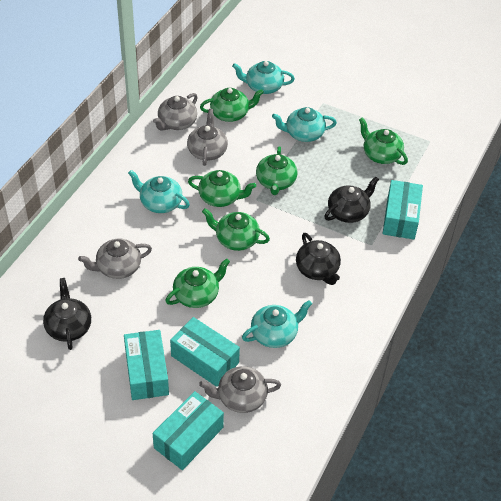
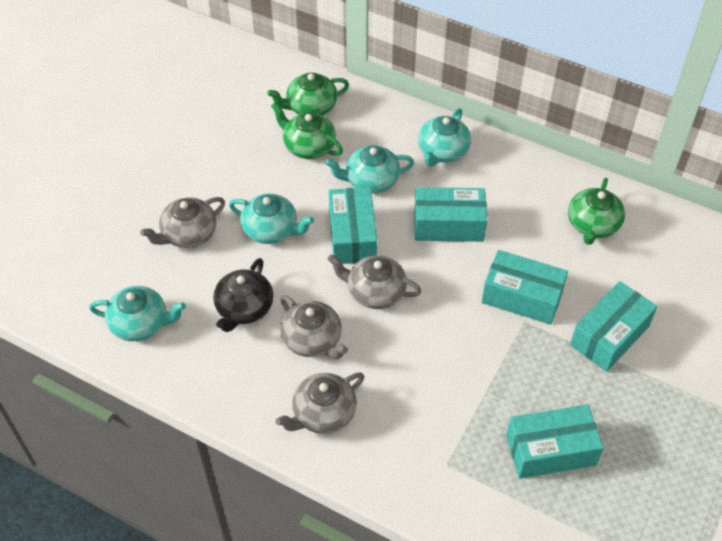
black teapot: [43,278,91,350] [296,233,341,285] [324,177,379,223] = 3 -> [213,258,273,332] = 1
green teapot: [165,258,230,308] [188,170,256,207] [200,88,264,122] [202,208,270,251] [256,146,298,195] [359,117,408,165] = 6 -> [267,72,349,116] [271,102,343,159] [568,178,625,245] = 3
turquoise box: [124,330,169,400] [153,391,224,470] [170,317,240,387] [382,180,423,240] = 4 -> [329,187,377,264] [414,187,487,242] [482,250,568,325] [506,404,604,479] [570,281,657,372] = 5

